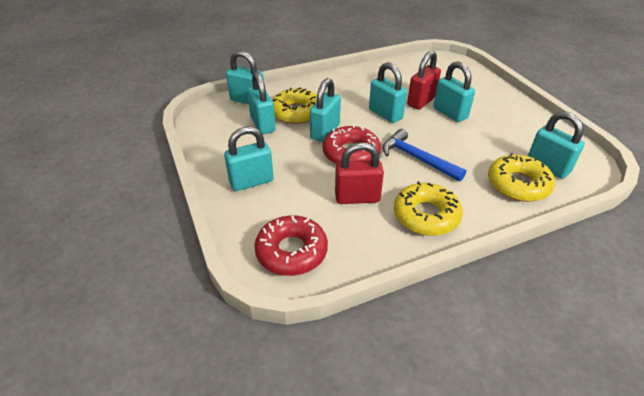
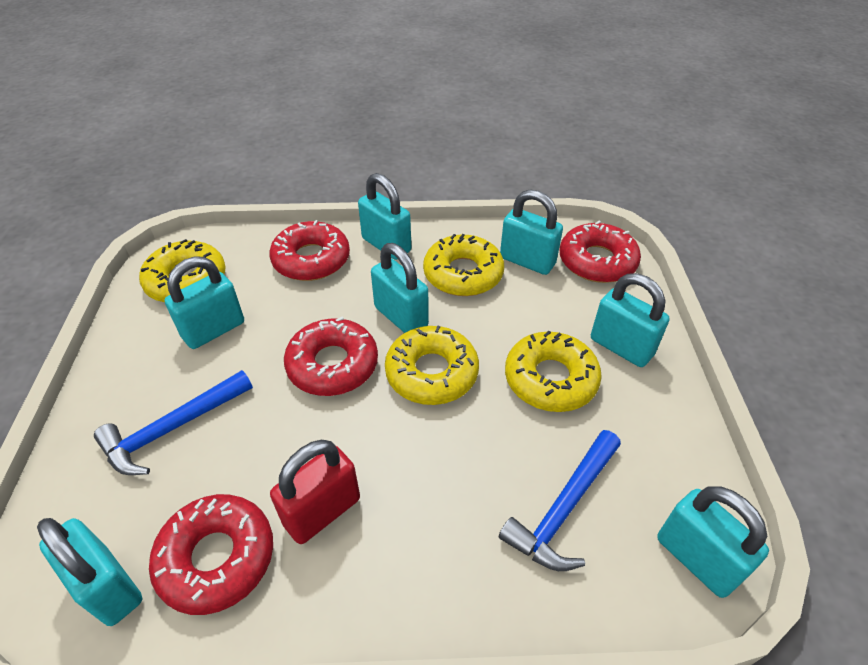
blue hammer: [382,129,466,182] = 1 -> [94,370,253,475] [499,430,621,571] = 2
red donut: [254,215,328,276] [323,124,381,164] = 2 -> [149,494,273,615] [269,220,350,281] [284,317,378,396] [560,221,641,283] = 4
red padlock: [335,142,384,204] [407,51,441,110] = 2 -> [270,440,360,544] = 1
yellow donut: [272,87,317,124] [394,181,463,236] [488,153,555,202] = 3 -> [139,239,226,302] [385,326,479,405] [423,234,504,296] [505,331,602,412] = 4

